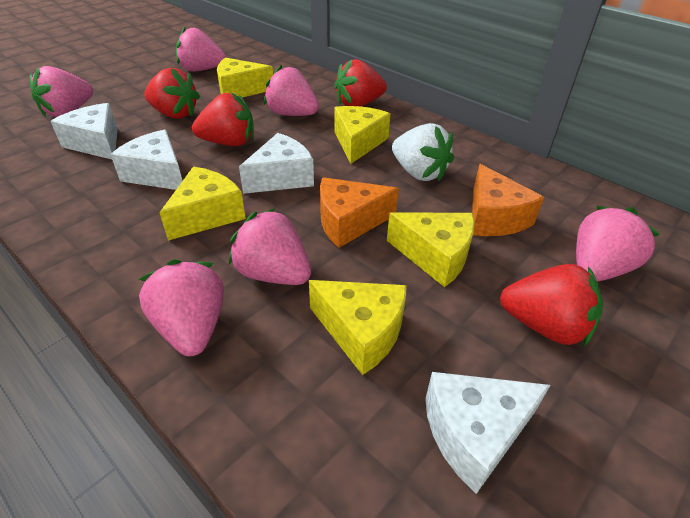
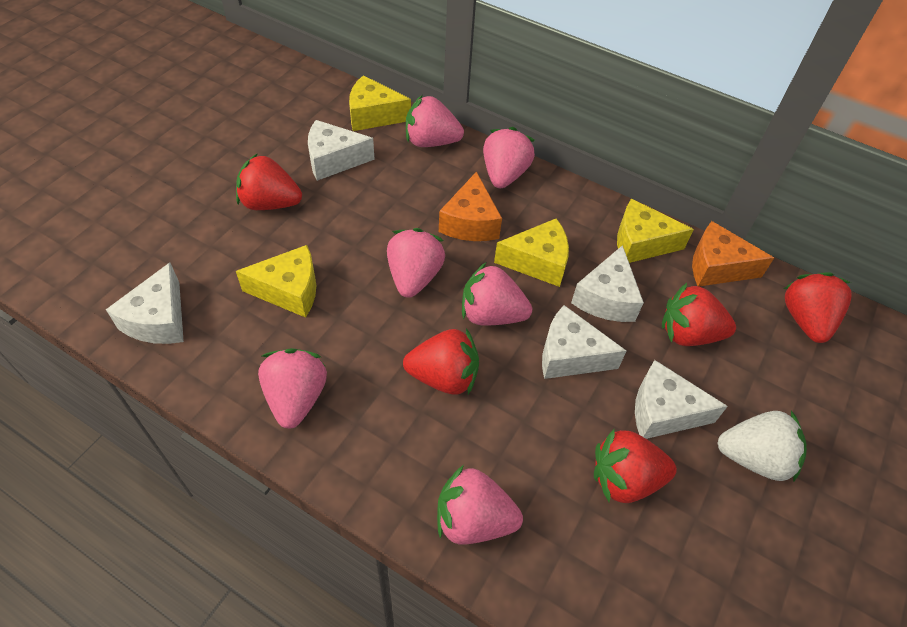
red strawberry: [144,68,200,119] [192,93,254,146] [334,59,387,107] [500,264,603,346] = 4 -> [236,153,302,210] [403,328,479,395] [594,429,677,503] [662,283,736,346] [784,272,852,343] = 5
white cheese: [50,103,118,159] [110,129,182,190] [239,133,314,194] [425,372,550,494] = 4 -> [106,263,184,344] [308,120,375,181] [542,305,626,379] [571,245,644,322] [635,360,728,439] = 5
yellow cheese: [159,166,246,241] [217,58,273,98] [309,280,407,375] [335,106,390,164] [387,212,475,287] = 5 -> [236,245,316,318] [349,75,411,131] [494,218,569,287] [617,199,694,263] = 4

